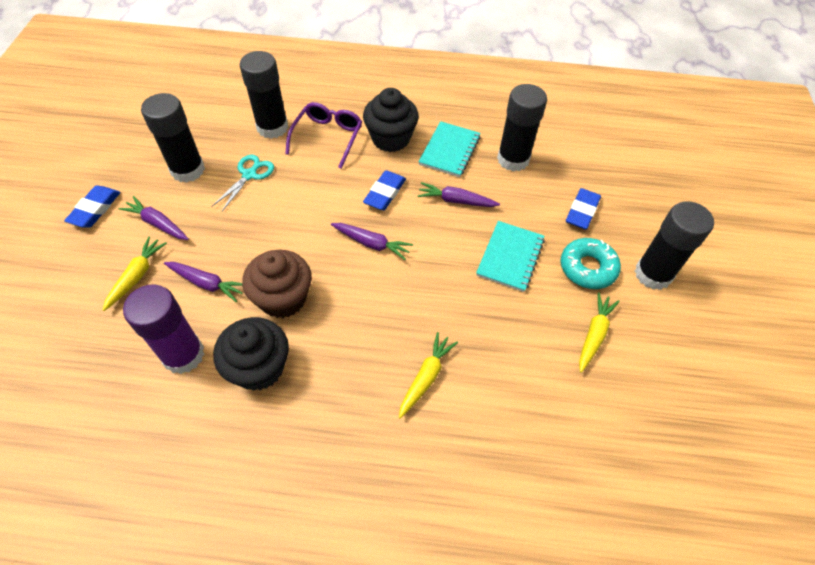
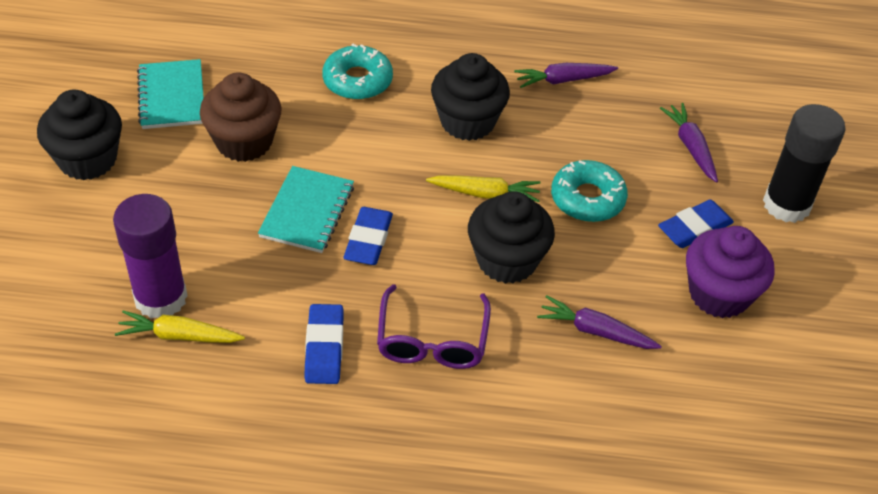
black cupcake: [213,317,289,391] [363,88,419,152] = 2 -> [37,90,122,180] [431,53,510,141] [468,191,555,284] = 3
black glue stick: [141,93,205,183] [240,51,288,139] [497,84,547,171] [635,201,714,290] = 4 -> [763,104,846,223] = 1
purple carrot: [119,196,189,240] [164,262,243,302] [331,223,413,260] [417,182,500,207] = 4 -> [514,63,618,88] [537,295,662,349] [660,103,718,183] = 3
purple cupcake: none = 0 -> [686,226,775,318] = 1
turquoise donut: [560,238,621,289] = 1 -> [322,44,393,100] [551,160,628,222] = 2
turquoise scissors: [211,155,274,212] = 1 -> none = 0
yellow carrot: [103,237,167,311] [399,332,458,419] [579,292,620,373] = 3 -> [115,311,245,343] [426,175,541,202] = 2

